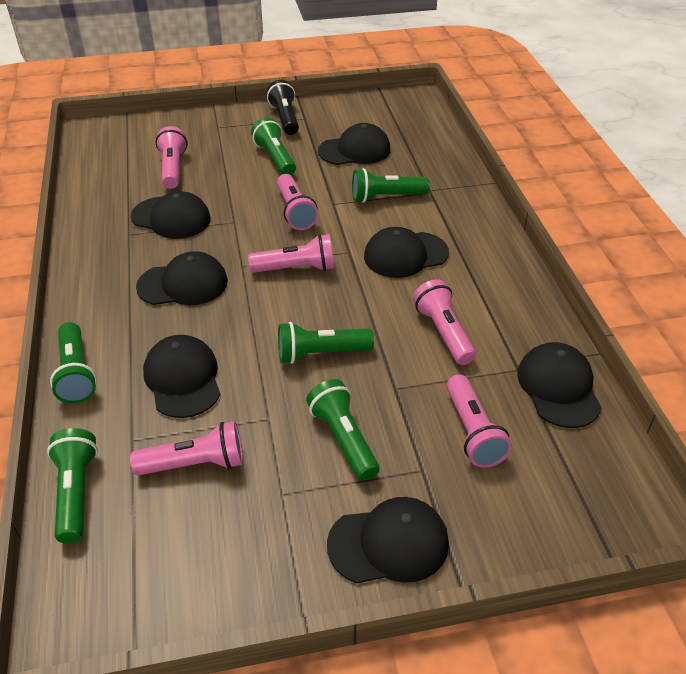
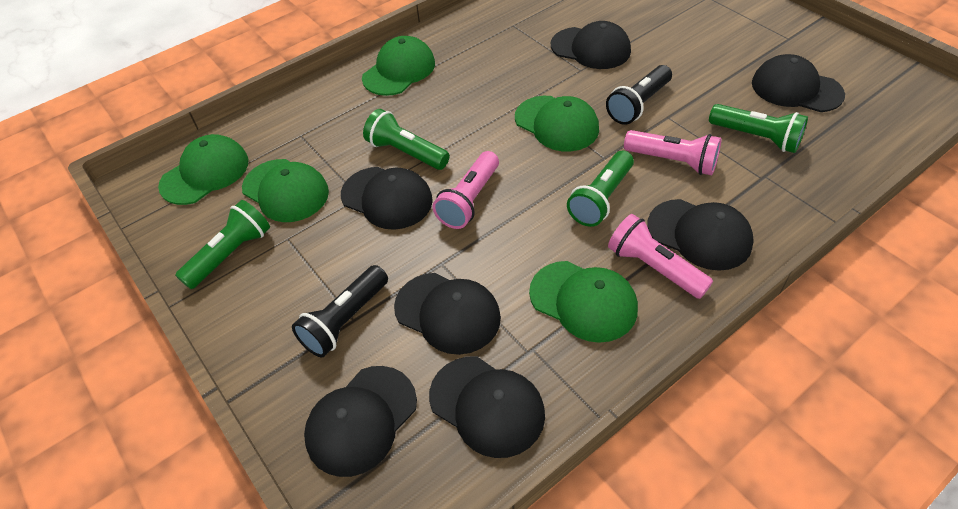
black flashlight: [267,80,299,135] = 1 -> [292,265,388,358] [606,65,672,125] = 2
green cap: none = 0 -> [158,134,248,205] [242,159,329,222] [362,36,435,96] [515,96,599,151] [529,261,638,343] = 5
green flashlight: [47,428,98,544] [50,322,97,404] [251,118,296,175] [278,322,374,364] [306,379,379,481] [352,168,430,203] = 6 -> [175,200,270,289] [363,109,450,170] [567,151,634,227] [709,104,808,153] = 4
pink flashlight: [130,421,243,476] [155,126,188,189] [248,234,334,273] [277,174,319,230] [413,280,476,365] [446,374,512,468] = 6 -> [432,151,499,229] [608,214,713,299] [624,130,722,175] = 3

